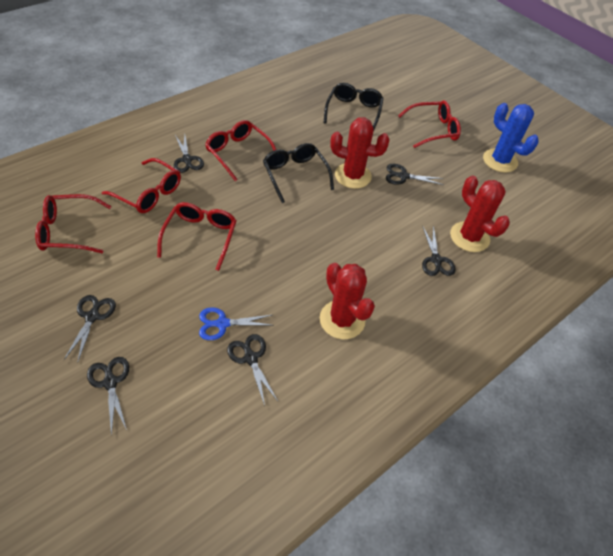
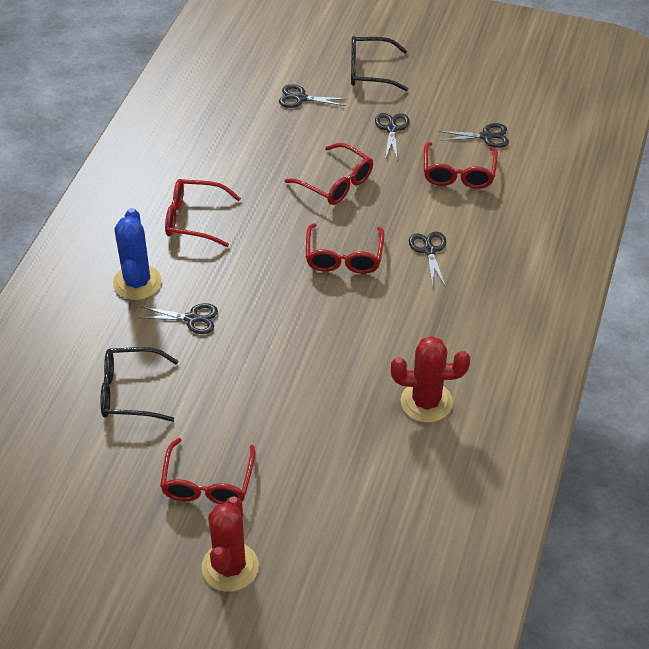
black scissors: [64,295,116,363] [87,357,129,436] [174,135,204,173] [227,334,278,406] [386,164,444,185] [422,225,456,276] = 6 -> [139,303,218,334] [279,84,346,108] [375,113,410,161] [409,232,446,287] [439,123,509,148] = 5
blue scissors: [199,307,272,340] = 1 -> none = 0
red cactus: [320,263,375,339] [330,117,390,189] [450,176,510,252] = 3 -> [202,496,259,592] [391,336,470,423] = 2

